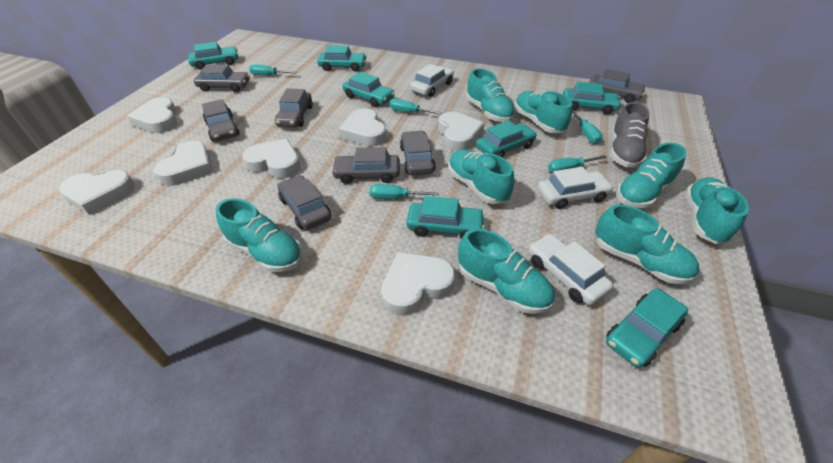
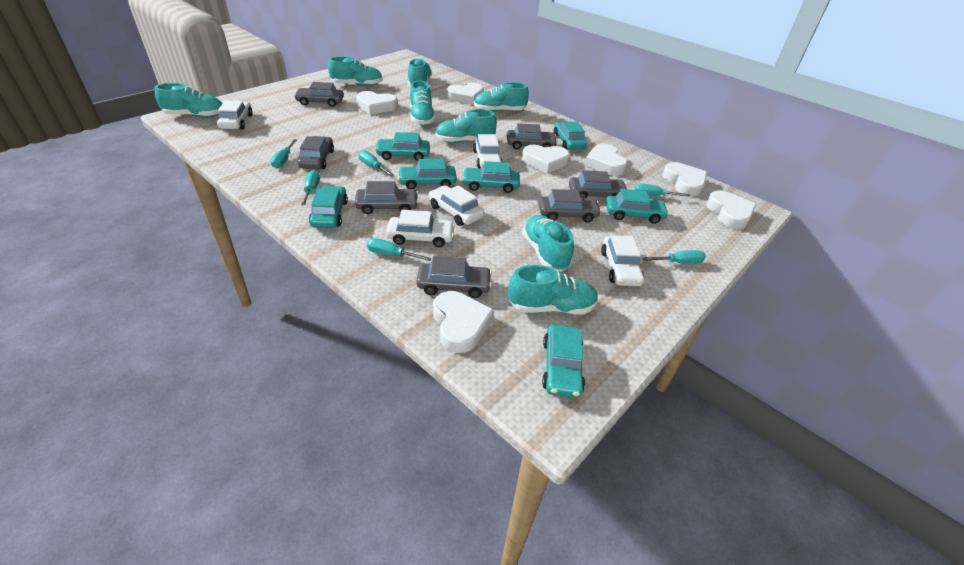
grey shoe: [610,102,650,167] = 1 -> none = 0
turquoise screwdriver: [249,64,296,75] [369,184,439,199] [390,99,442,115] [548,155,607,173] [572,110,603,144] = 5 -> [270,139,297,168] [301,170,320,206] [358,150,394,177] [367,238,432,261] [634,183,691,197] [642,250,706,264] = 6
white car: [410,64,454,97] [529,234,614,305] [538,167,613,209] = 3 -> [217,101,253,130] [386,210,455,247] [429,185,484,226] [473,134,503,168] [601,235,644,286] = 5

